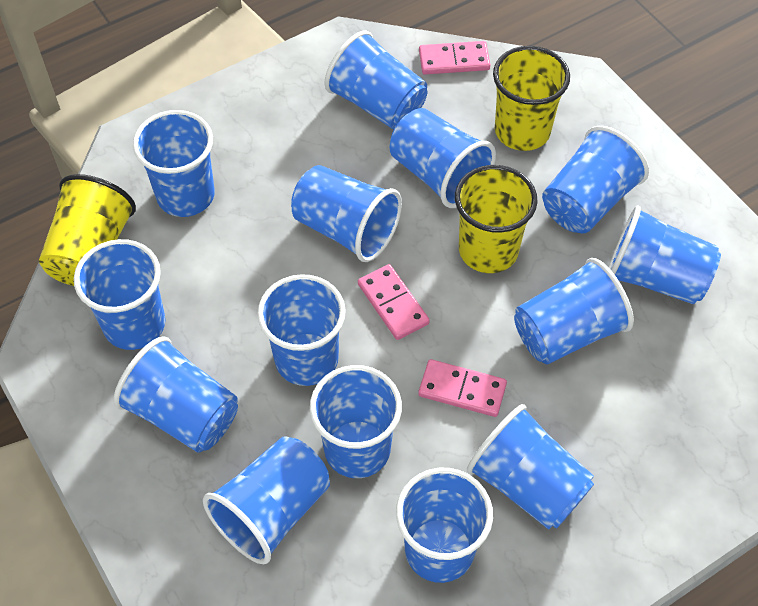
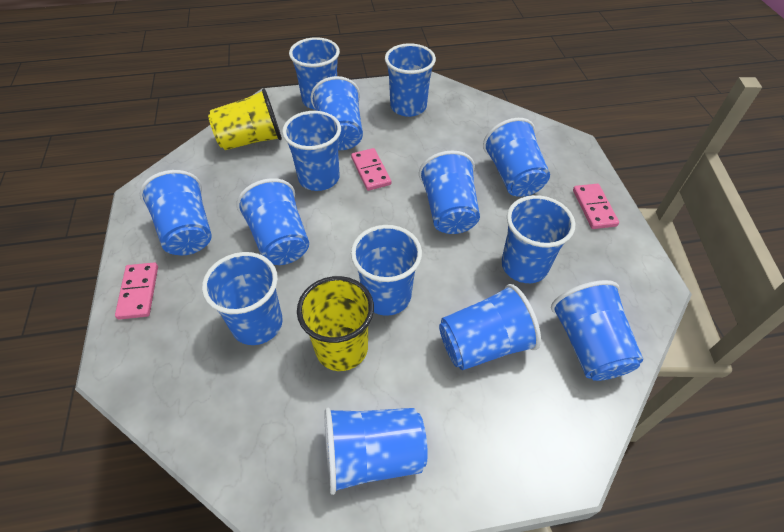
yellow cup: [39,174,136,286] [455,165,538,273] [493,46,570,151] = 3 -> [208,89,282,150] [297,276,374,371] = 2

